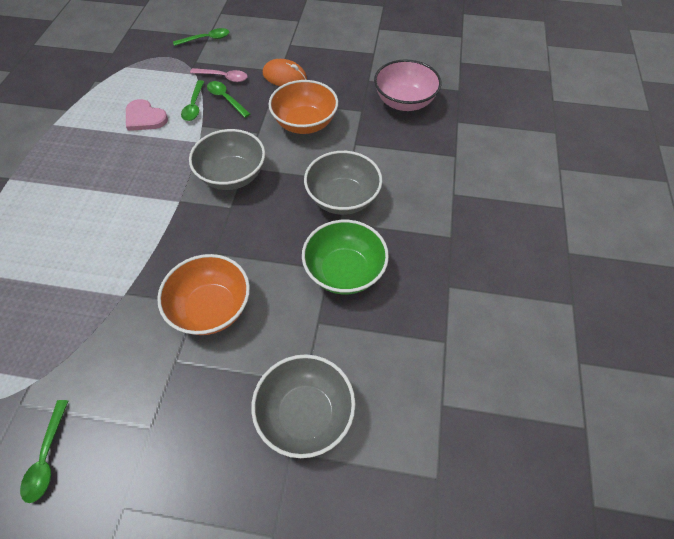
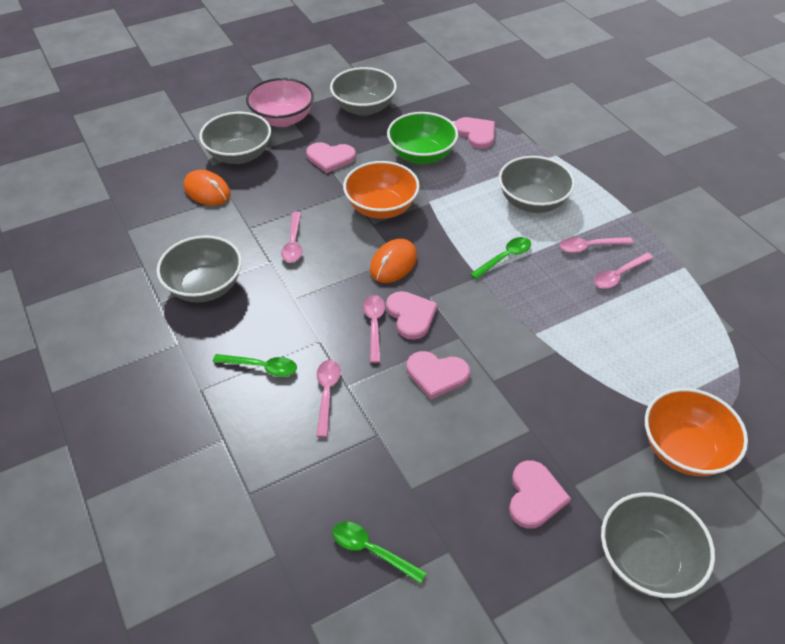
green spoon: [20,400,68,503] [173,28,229,46] [181,80,204,121] [207,81,250,118] = 4 -> [213,354,297,377] [333,521,427,584] [470,237,531,279] = 3
grey bowl: [189,129,265,190] [251,354,356,458] [304,151,382,215] = 3 -> [157,235,242,302] [199,112,271,164] [330,67,397,116] [499,156,575,213] [601,492,715,598] = 5
orange mouse: [263,59,307,86] = 1 -> [184,170,231,206] [370,239,417,283] = 2
pink heart: [126,99,168,131] = 1 -> [306,142,356,173] [386,291,438,340] [407,351,470,399] [454,117,495,149] [509,460,571,529] = 5
pink spoon: [190,68,248,82] = 1 -> [281,212,302,263] [316,360,341,437] [363,295,385,363] [559,237,633,253] [594,253,653,289] = 5

